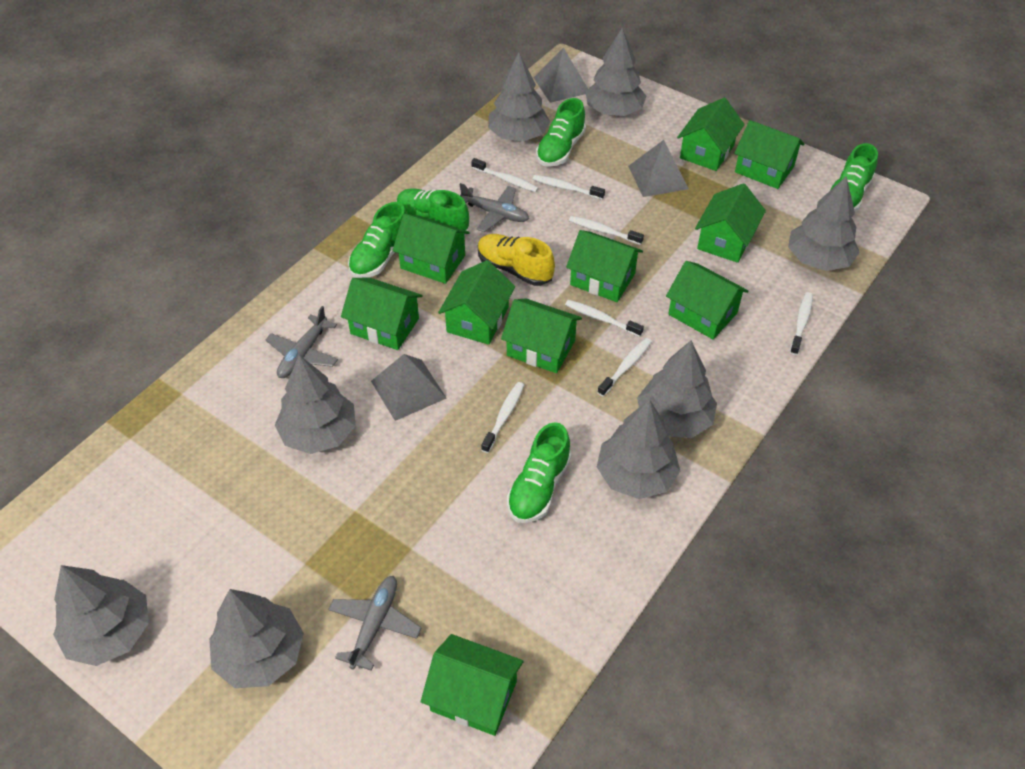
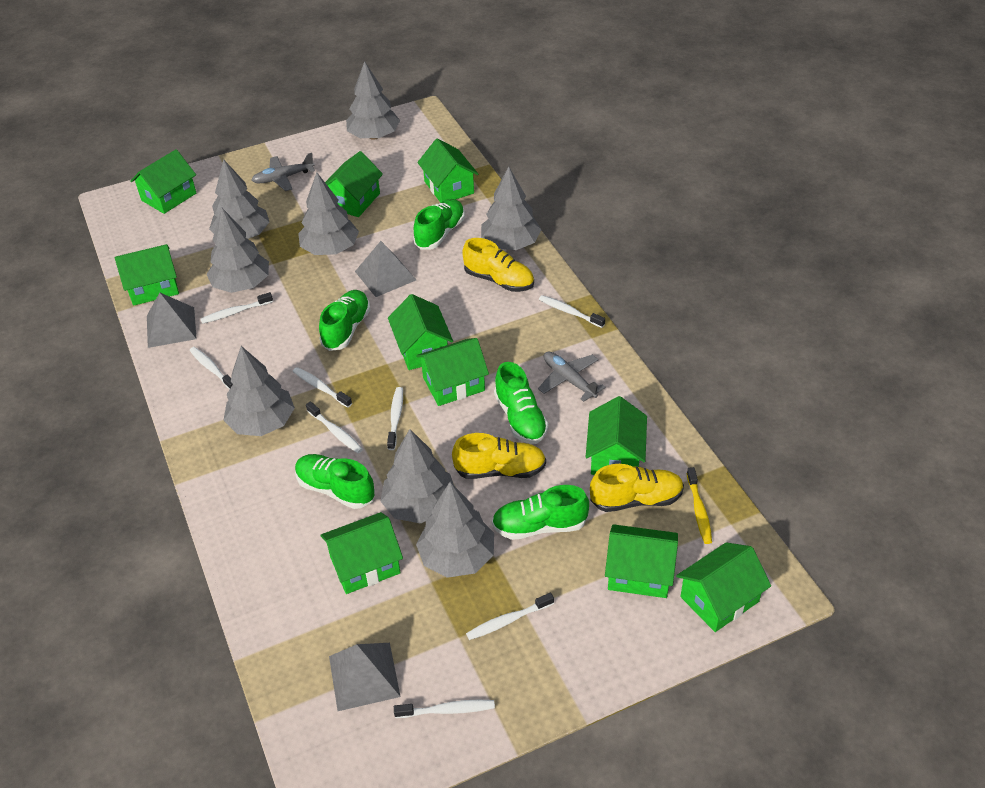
grey plane: [266,306,338,378] [328,576,421,671] [460,183,529,232] = 3 -> [252,153,315,191] [538,351,606,402] = 2
white toothbrush: [471,158,539,192] [481,382,524,453] [533,175,605,200] [565,300,644,337] [569,216,644,245] [597,338,652,396] [790,292,813,355] = 7 -> [190,347,233,390] [200,292,273,324] [293,367,352,408] [306,402,363,453] [387,387,403,450] [394,700,495,718] [466,593,554,640] [539,295,605,328] = 8
yellow shoe: [478,234,555,286] = 1 -> [452,433,546,479] [462,238,534,292] [590,464,684,512] = 3
yellow toothbrush: none = 0 -> [687,467,712,544] = 1

